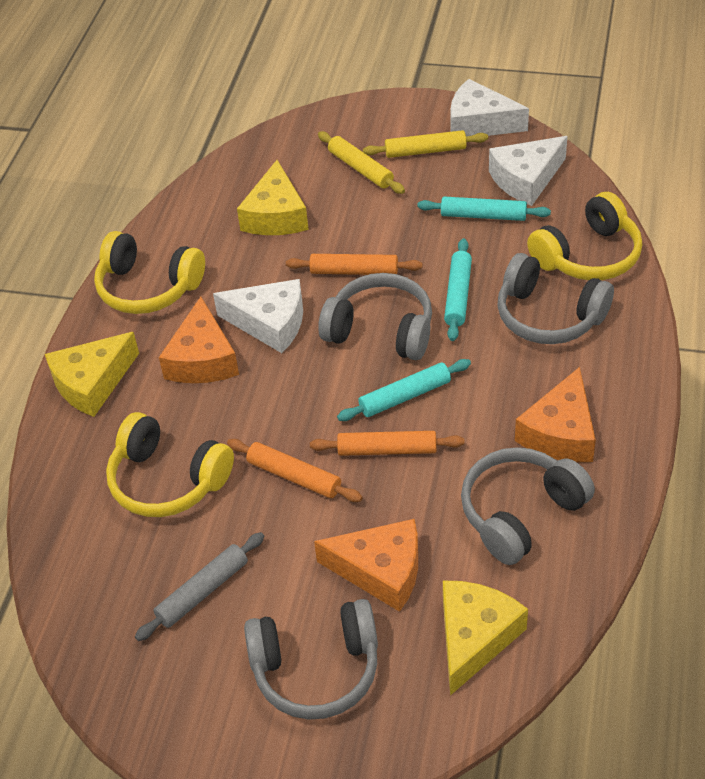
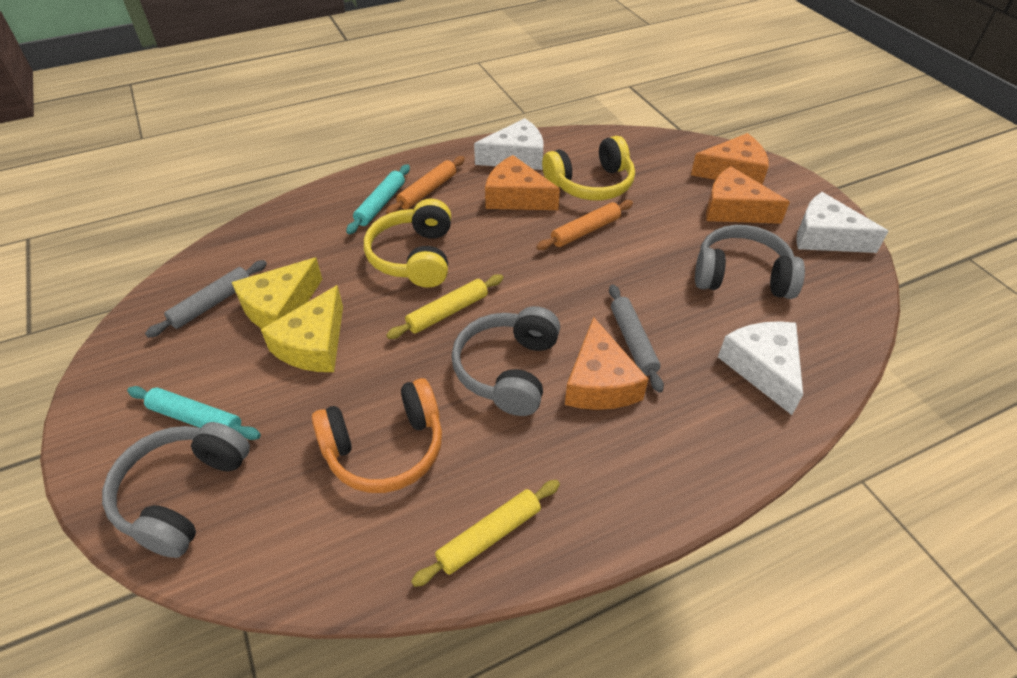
grey headphones: [244,599,378,720] [318,273,432,360] [461,447,595,565] [498,253,614,344] = 4 -> [102,422,250,558] [452,306,560,416] [695,225,805,299] = 3
grey rolling pin: [135,532,265,641] = 1 -> [145,260,267,338] [609,284,664,393] = 2
orange cheese: [159,297,239,383] [314,519,418,612] [515,367,596,462] = 3 -> [485,155,560,210] [565,317,648,410] [691,133,769,185] [706,166,790,224] = 4
orange headphones: none = 0 -> [312,378,442,493] = 1
orange rolling pin: [227,439,363,502] [286,254,422,275] [310,431,464,456] = 3 -> [386,156,465,214] [536,200,633,250] = 2
turquoise rolling pin: [337,359,471,421] [417,197,551,221] [444,238,472,341] = 3 -> [127,386,261,440] [346,164,410,234] = 2
yellow cheese: [45,332,139,417] [237,160,309,235] [443,581,528,696] = 3 -> [232,258,322,329] [261,285,343,372] = 2
yellow headphones: [94,231,205,314] [106,412,234,517] [527,192,642,280] = 3 -> [364,199,451,288] [542,136,635,200] = 2

